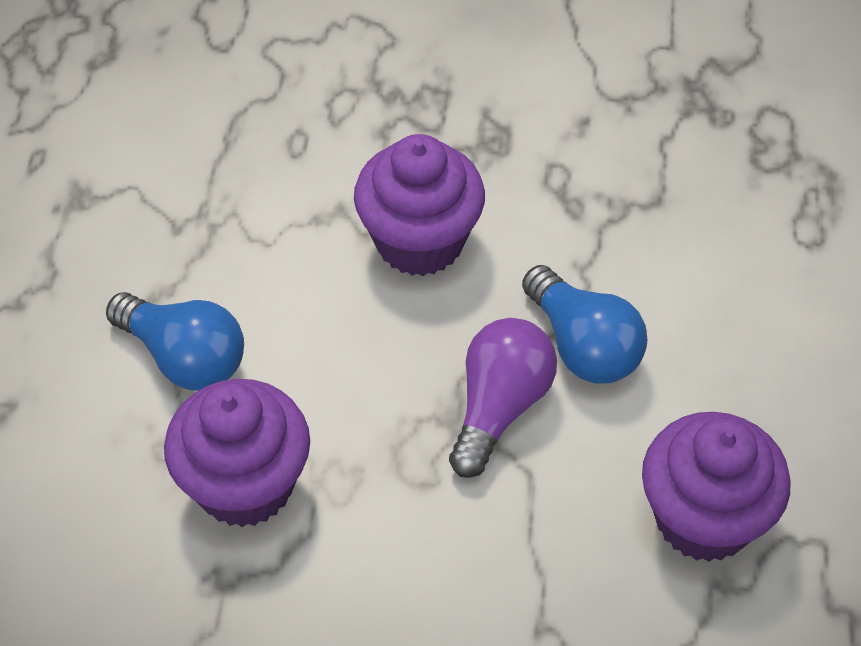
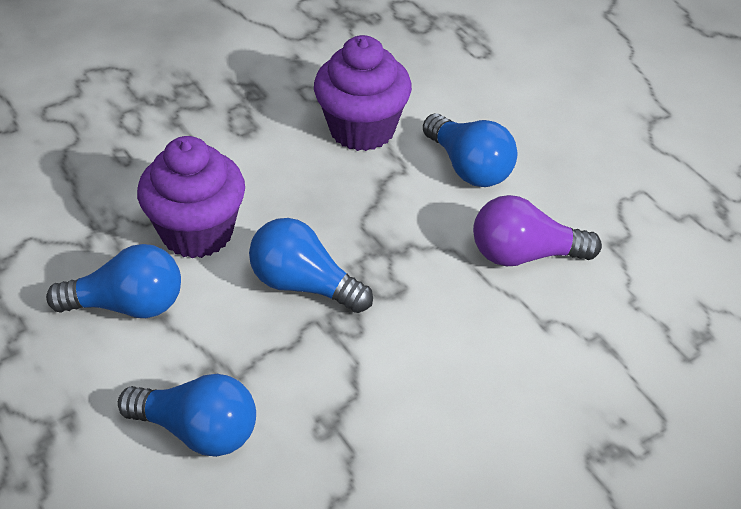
blue light bulb: [106,292,244,391] [522,265,647,383] = 2 -> [46,244,181,318] [118,374,256,457] [249,218,373,313] [423,113,517,187] = 4
purple cupcake: [164,379,310,527] [354,134,485,276] [642,412,791,562] = 3 -> [137,136,245,258] [314,35,412,151] = 2

